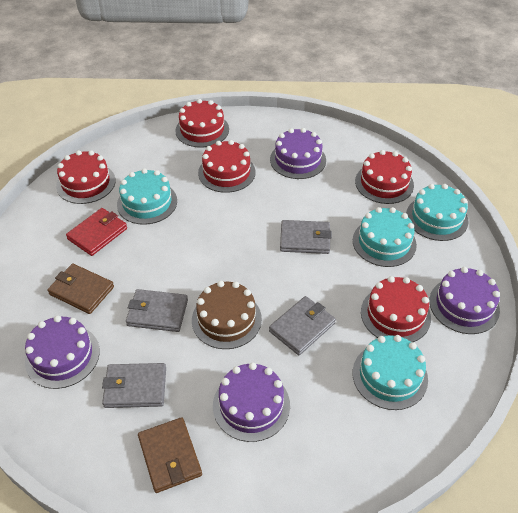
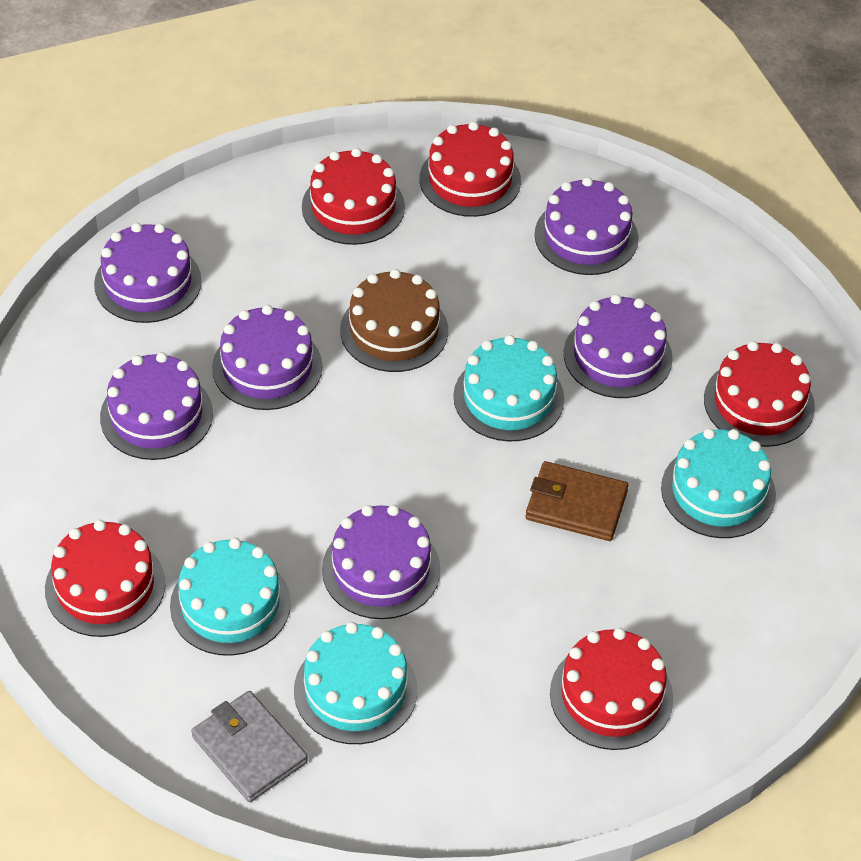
brown wallet: [47,264,114,314] [138,417,202,493] = 2 -> [526,461,629,541] = 1
grey wallet: [102,363,166,408] [126,289,188,332] [269,296,336,355] [280,220,332,254] = 4 -> [191,691,308,802] = 1
purple cake: [25,315,100,389] [213,362,290,442] [270,128,326,179] [429,267,500,334] = 4 -> [94,223,202,323] [100,352,213,460] [212,305,323,410] [322,505,440,619] [534,177,639,275] [564,294,673,398] = 6
red wallet: [66,208,127,256] = 1 -> none = 0

